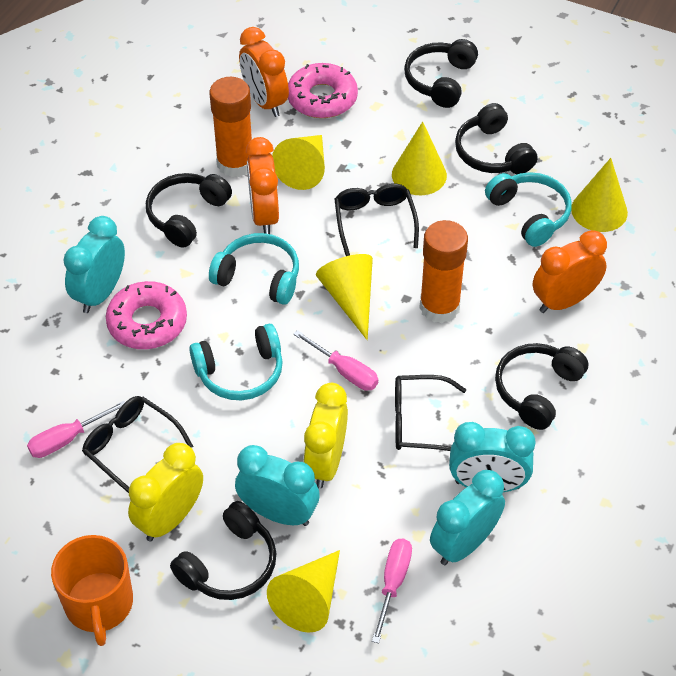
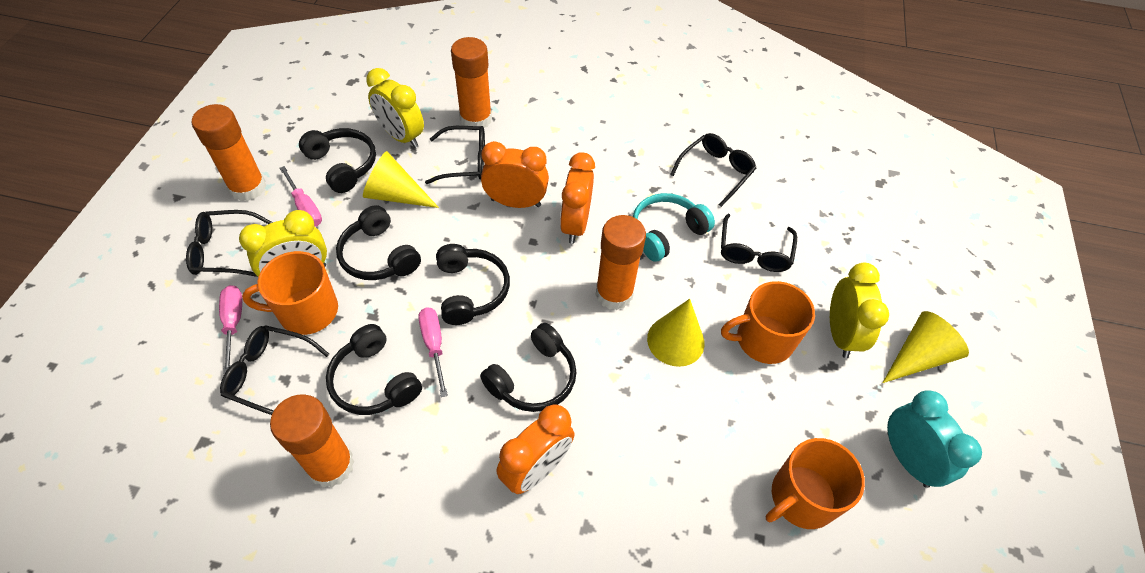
black glasses: [82,396,193,493] [335,184,419,256] [395,375,466,451] = 3 -> [186,210,272,277] [220,325,329,415] [425,126,485,184] [670,133,756,207] [721,214,797,272] = 5
orange glue stick: [209,77,252,177] [419,220,468,323] = 2 -> [192,104,266,201] [270,394,354,488] [451,37,492,131] [595,215,646,310] = 4
orange mug: [51,535,133,646] = 1 -> [242,251,338,335] [721,281,815,364] [766,438,865,529] = 3
pink donut: [106,281,187,349] [288,63,358,118] = 2 -> none = 0
turquoise clock: [64,216,125,313] [235,445,320,526] [430,470,505,565] [449,422,536,492] = 4 -> [887,391,982,488] = 1
turquoise headphones: [189,324,283,400] [209,233,299,305] [485,172,572,247] = 3 -> [633,193,715,262] = 1
yellow clock: [128,443,203,541] [303,383,348,489] = 2 -> [239,210,327,277] [366,68,424,148] [830,263,889,358] = 3
yellow cone: [267,550,340,633] [272,135,325,190] [316,254,373,340] [392,122,447,195] [571,158,628,232] = 5 -> [363,151,439,208] [647,299,705,367] [883,311,969,383] = 3

